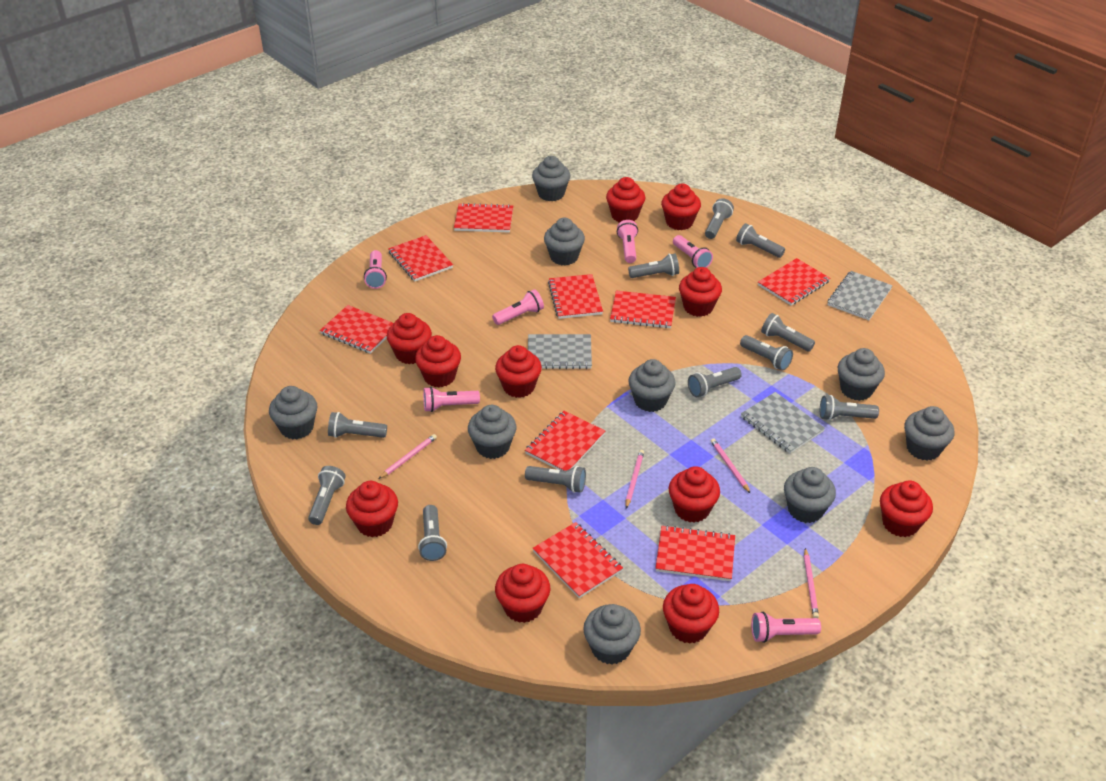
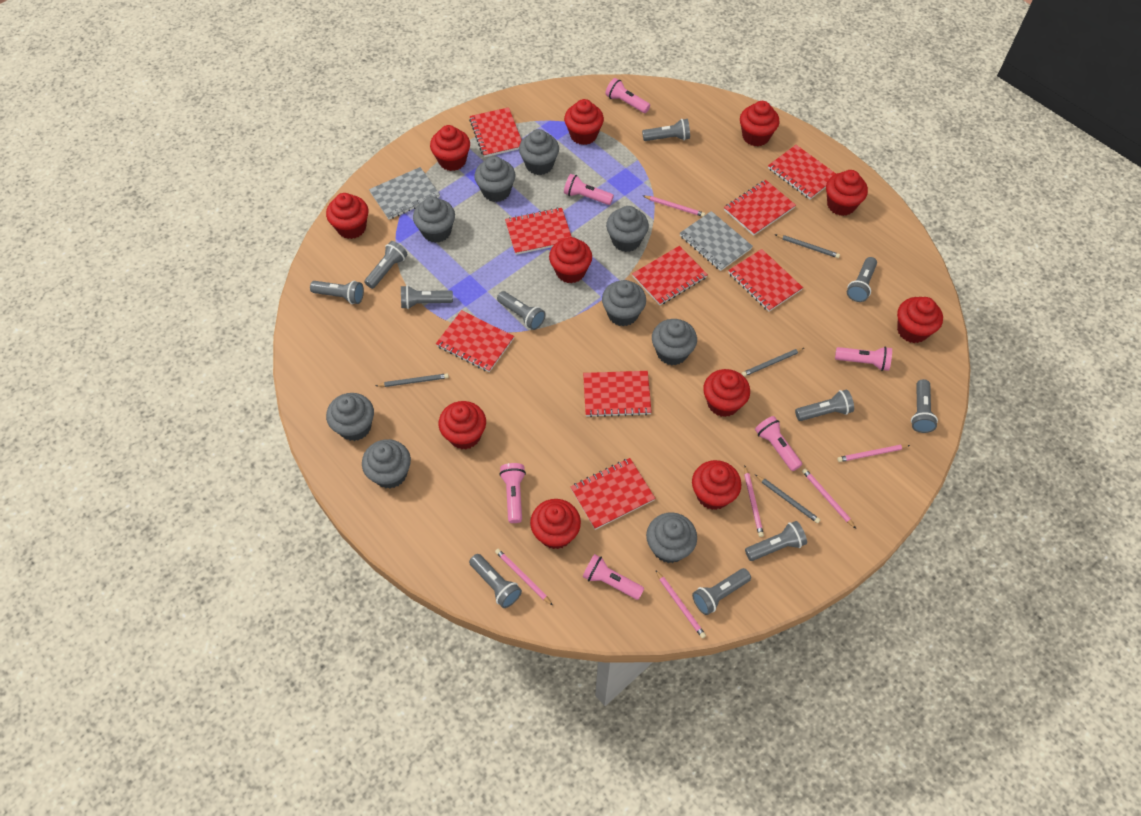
grey notebook: [528,334,592,369] [741,392,825,453] [828,271,893,320] = 3 -> [369,167,440,220] [680,211,753,271] = 2
grey pencil: none = 0 -> [375,373,449,387] [742,348,804,377] [755,475,820,523] [775,234,840,258] = 4
pink pencil: [378,434,437,479] [626,450,644,508] [711,438,751,494] [804,548,819,618] = 4 -> [495,549,553,606] [643,196,705,217] [656,571,706,638] [744,465,764,537] [802,468,856,529] [837,445,910,462] = 6

